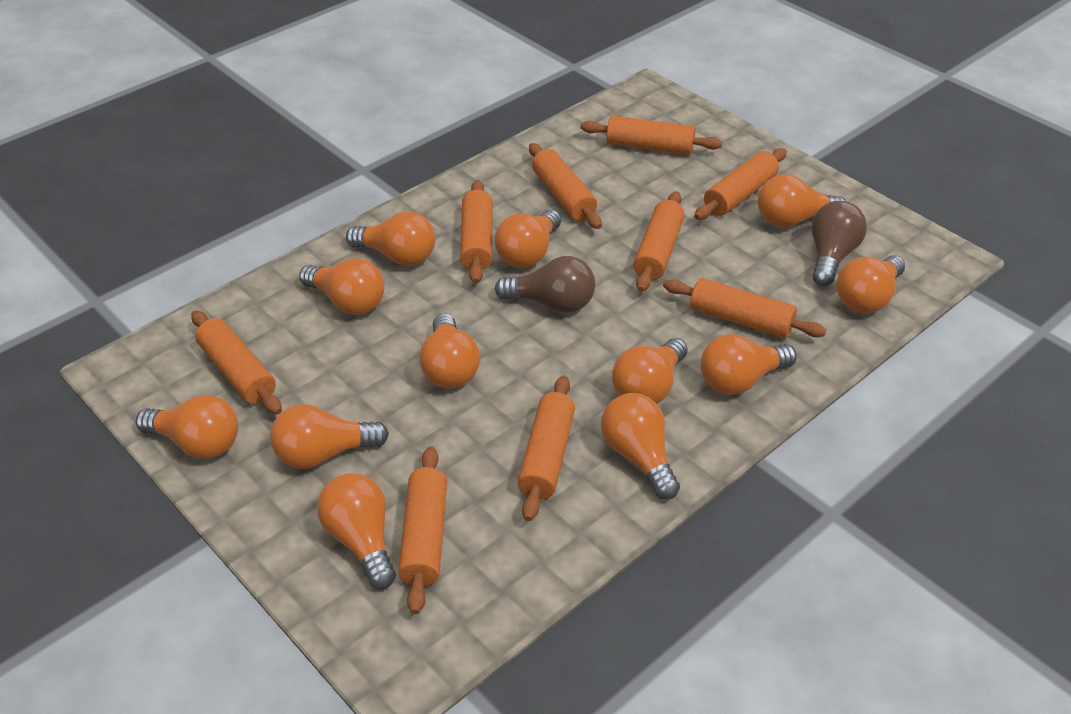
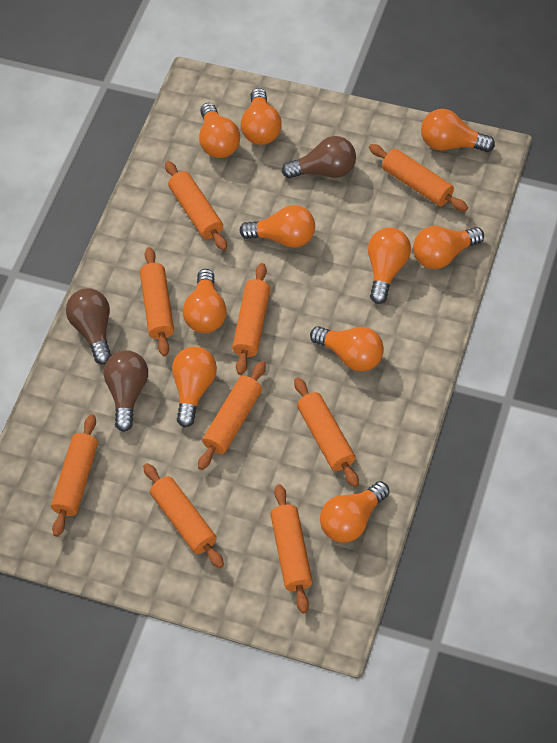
brown light bulb: [495,256,595,313] [812,201,867,286] = 2 -> [66,288,111,364] [104,350,148,432] [282,136,356,178] = 3
orange light bulb: [136,395,238,459] [270,404,389,469] [299,258,385,315] [317,473,396,589] [346,211,435,266] [419,313,480,388] [495,209,561,268] [601,393,680,500] [612,338,688,404] [700,334,797,395] [758,174,846,227] [837,255,905,313] = 12 -> [172,346,217,427] [183,269,227,333] [199,103,240,158] [239,205,315,248] [241,88,282,145] [310,326,384,372] [320,481,390,543] [368,228,411,304] [413,226,484,269] [421,109,495,152] = 10

